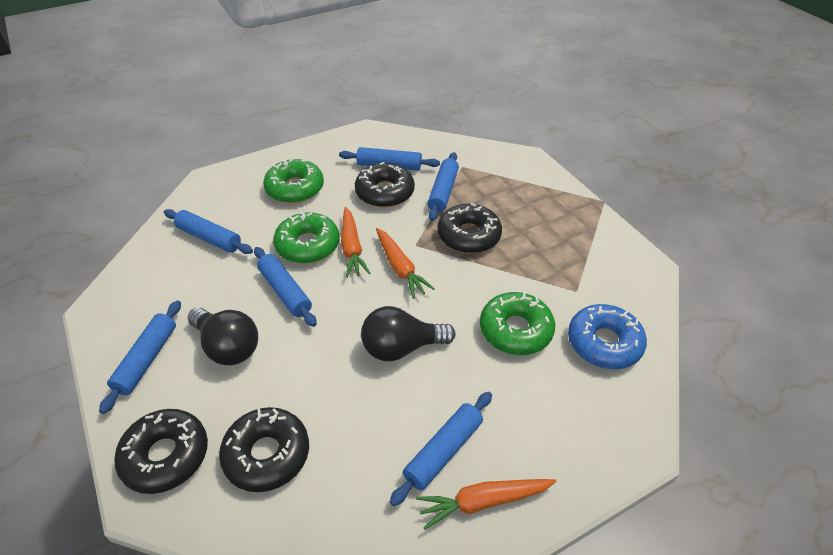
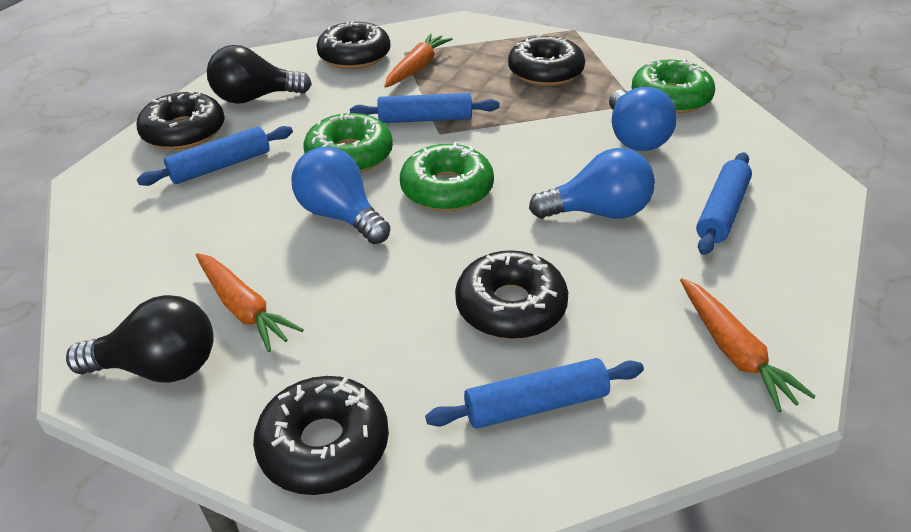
black donut: [114,409,208,494] [219,407,309,492] [355,162,415,208] [437,203,502,253] = 4 -> [136,90,225,150] [253,376,389,495] [316,21,391,69] [455,250,568,339] [508,34,585,86] = 5
blue donut: [568,304,647,369] = 1 -> none = 0
blue light bulb: none = 0 -> [291,147,390,244] [529,148,655,219] [609,87,677,151] = 3
blue rolling pin: [99,300,181,414] [164,209,253,254] [254,247,317,327] [339,147,440,171] [390,392,492,506] [427,152,459,221] = 6 -> [137,126,293,186] [350,93,500,123] [425,358,644,429] [696,152,752,255] = 4

